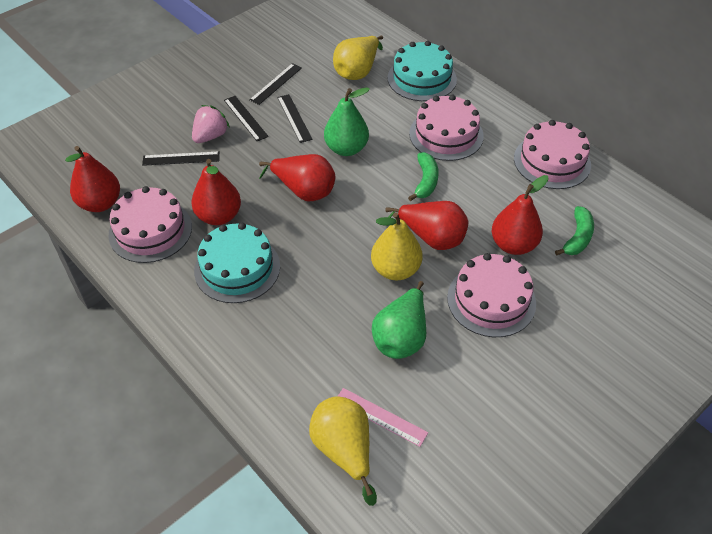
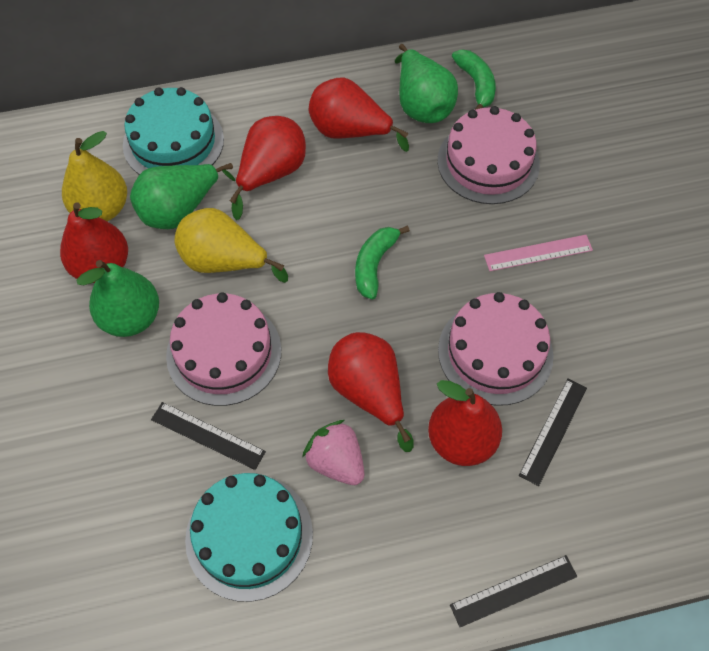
black ruler: [142,151,220,166] [224,96,269,141] [249,63,302,105] [277,94,313,143] = 4 -> [151,402,266,470] [450,555,577,627] [519,379,587,486] = 3
green pear: [324,87,370,156] [372,281,426,359] = 2 -> [76,260,159,337] [130,163,236,229] [395,44,458,123] = 3
pink cake: [108,186,192,263] [409,94,484,161] [447,253,536,337] [514,120,591,189] = 4 -> [166,292,281,406] [437,106,540,204] [438,292,553,406] = 3
yellow pear: [309,396,377,506] [333,35,383,80] [371,213,423,280] = 3 -> [62,131,127,221] [174,208,288,283] = 2

